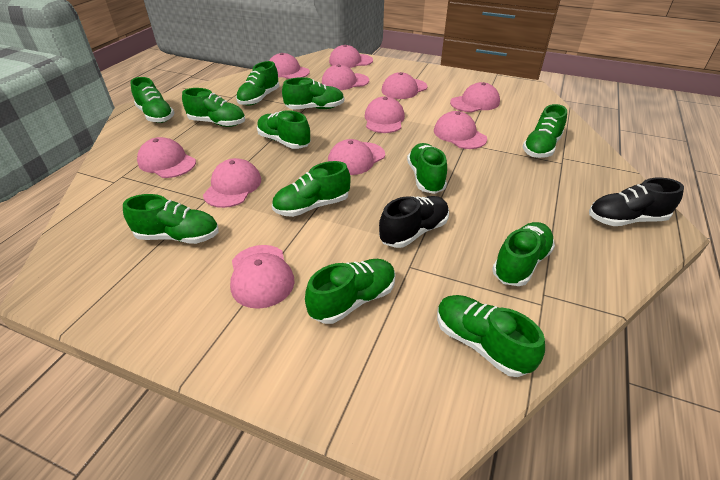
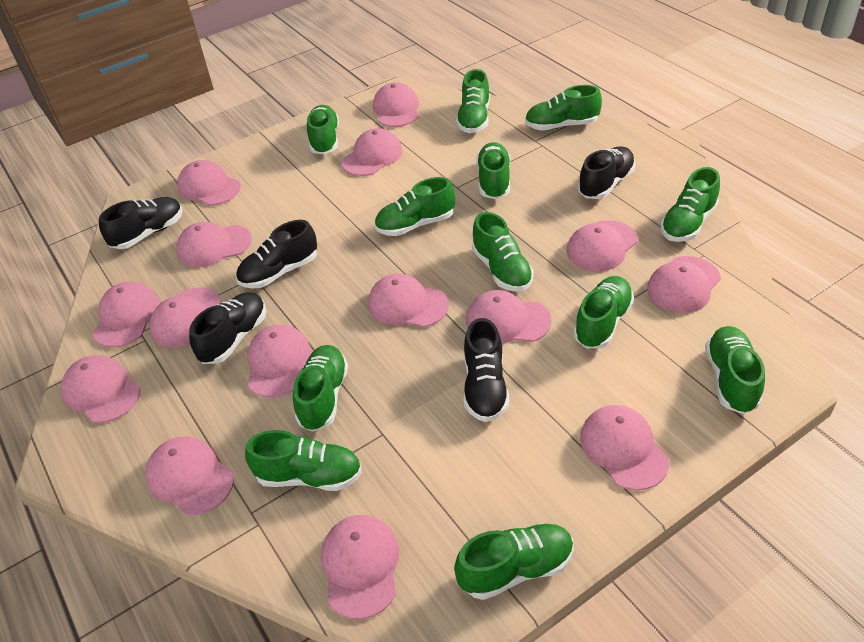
black shoe: [379,196,449,248] [589,178,684,226] = 2 -> [99,197,183,249] [189,292,266,364] [236,220,317,289] [464,318,509,422] [578,146,635,199] = 5
pink cap: [137,137,196,178] [203,158,261,208] [230,245,295,309] [269,53,310,79] [322,64,369,90] [328,139,385,175] [329,45,373,68] [365,96,405,133] [382,72,427,99] [434,111,487,149] [450,82,500,112] = 11 -> [61,355,140,423] [93,282,159,348] [146,437,234,515] [150,287,221,348] [176,222,252,267] [177,160,241,206] [247,325,311,398] [321,515,399,619] [342,128,402,176] [368,273,449,327] [373,82,419,127] [466,290,551,343] [567,220,637,271] [580,405,669,490] [647,256,721,313] = 15

